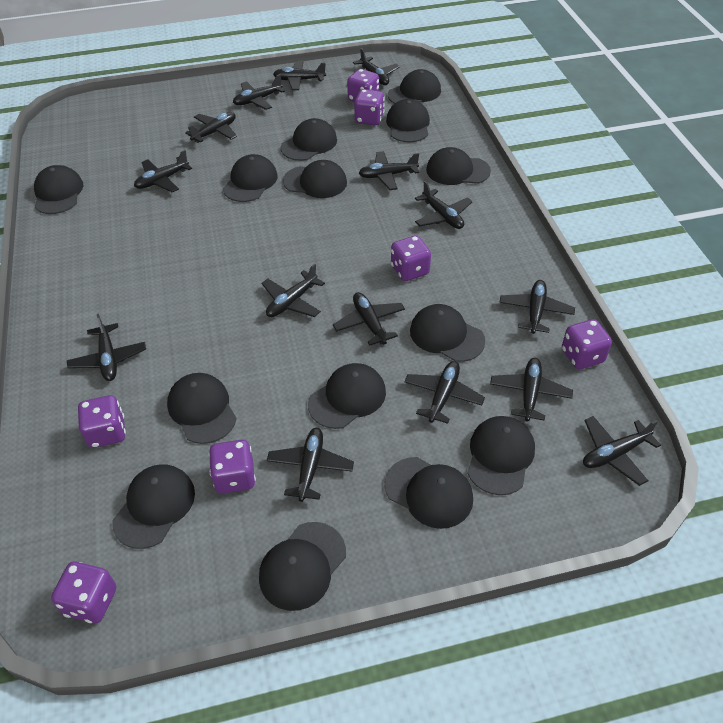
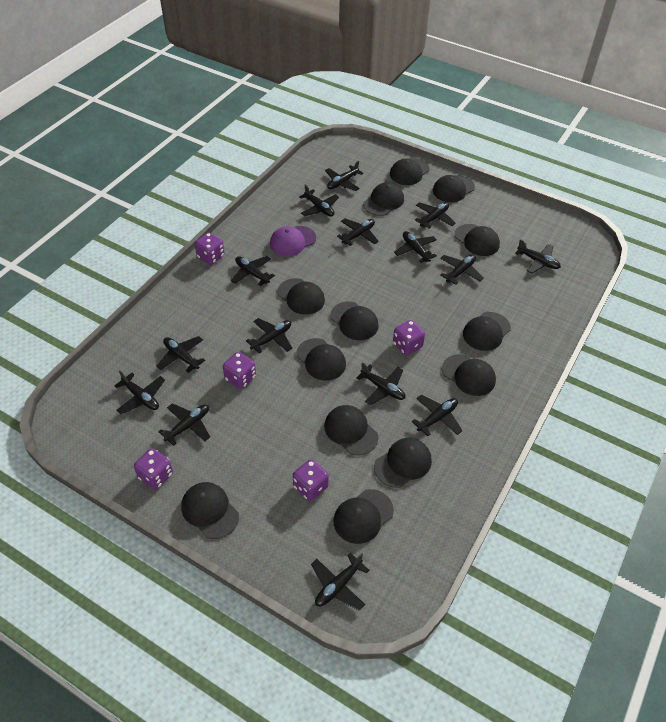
black cap: [34,165,83,214] [112,464,195,549] [167,373,237,444] [223,154,278,202] [259,522,346,611] [281,118,337,161] [283,160,347,198] [308,363,386,429] [384,457,473,529] [386,99,430,142] [388,69,441,104] [410,304,485,362] [426,147,491,185] [467,416,535,495] = 14 -> [181,482,239,539] [277,278,325,315] [296,338,346,381] [324,405,378,455] [330,302,379,340] [333,489,394,544] [363,182,404,216] [374,438,432,488] [390,158,430,185] [433,175,475,202] [442,354,496,396] [455,224,500,256] [463,312,511,351] = 13
purple cap: none = 0 -> [270,226,316,256] = 1
purple dice: [51,562,116,623] [78,395,126,448] [209,440,256,494] [347,69,379,102] [354,89,385,125] [391,235,431,281] [562,319,612,369] = 7 -> [134,448,173,489] [195,233,224,265] [223,352,256,389] [293,459,329,501] [393,320,425,355] = 5

